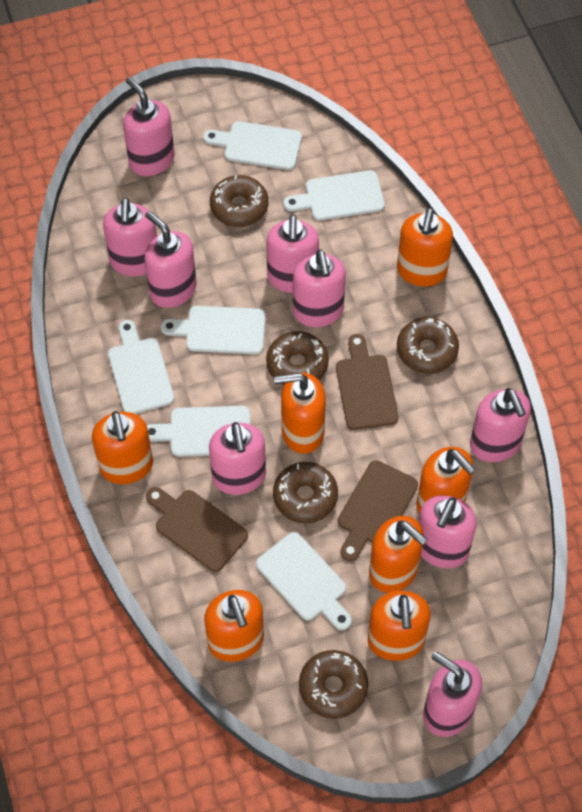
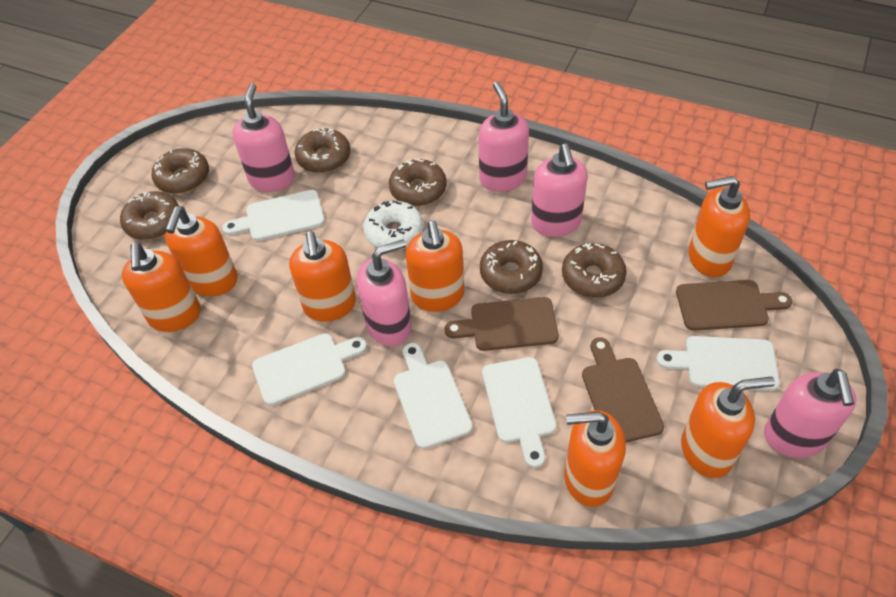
brown donut: [210,175,268,227] [266,331,329,385] [273,462,338,523] [299,650,368,719] [397,317,459,374] = 5 -> [120,191,179,240] [151,148,209,194] [295,128,350,173] [389,159,447,206] [480,240,543,294] [562,243,627,298] = 6
pink soap dispenser: [103,198,157,276] [123,77,175,176] [144,211,197,308] [209,422,266,495] [266,215,319,293] [293,250,346,327] [418,495,477,568] [423,651,482,737] [470,388,531,462] = 9 -> [233,83,295,192] [357,239,412,346] [479,82,529,192] [531,144,588,237] [764,368,857,458] = 5
white cutting board: [108,320,174,414] [147,406,250,457] [161,306,266,354] [203,121,302,170] [256,532,352,630] [284,170,385,221] = 6 -> [222,190,325,241] [252,333,367,406] [394,343,473,449] [482,357,556,468] [656,336,780,391] = 5
white donut: none = 0 -> [363,201,424,251] = 1

